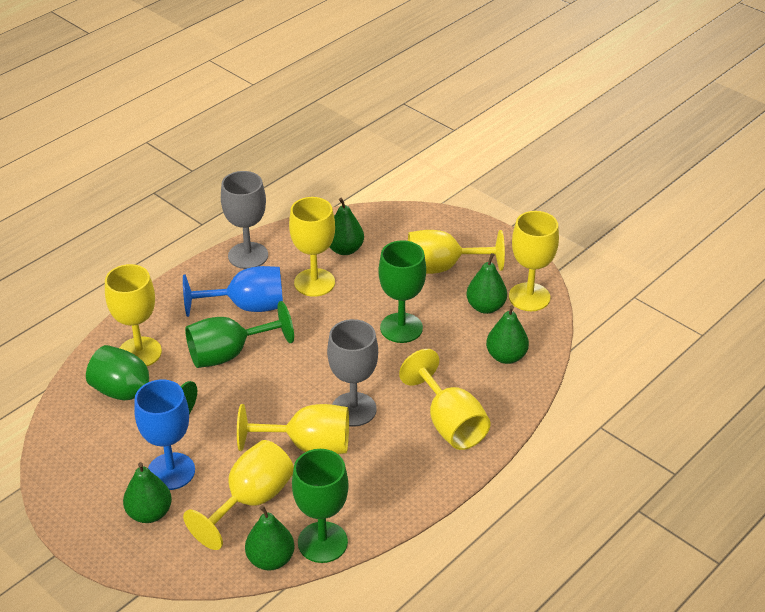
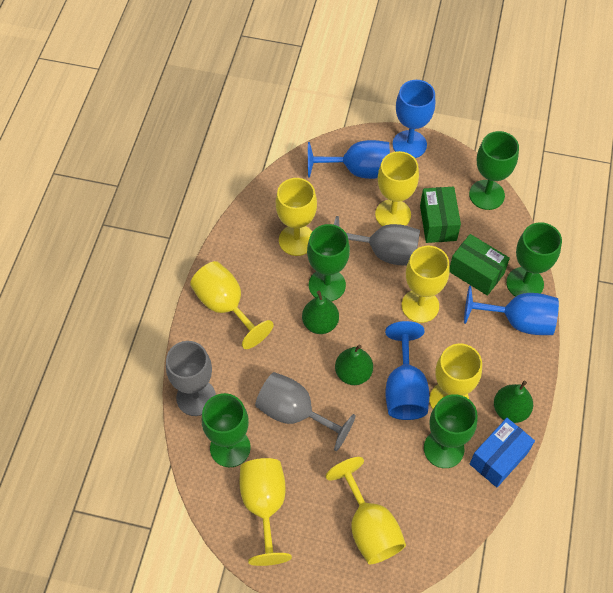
blue box: none = 0 -> [470,418,535,487] = 1
blue goblet: [134,379,195,490] [183,266,283,317] = 2 -> [308,140,390,179] [385,321,429,420] [393,80,435,158] [464,286,559,335] = 4
green box: none = 0 -> [420,187,461,243] [449,234,510,296] = 2
green goblet: [86,345,197,414] [185,301,294,368] [292,449,349,563] [378,240,426,343] = 4 -> [202,393,251,467] [307,224,350,301] [424,394,478,468] [469,131,519,210] [506,222,562,297] = 5
green pear: [123,462,172,523] [245,505,295,570] [330,198,364,255] [466,253,507,314] [486,305,529,364] = 5 -> [302,291,339,334] [335,344,373,385] [494,381,533,423] = 3
grey goblet: [221,171,268,269] [327,319,378,427] = 2 -> [166,341,216,416] [255,372,356,451] [334,216,420,266] = 3

